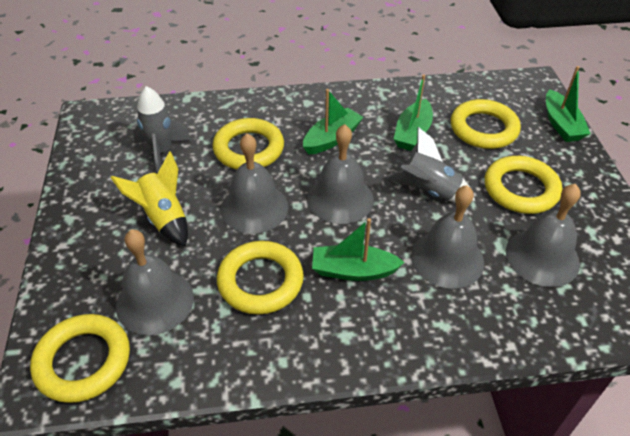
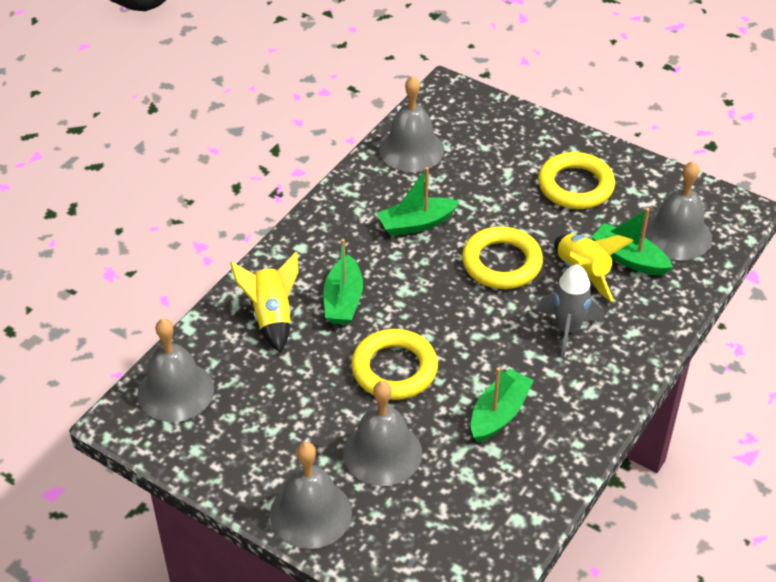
grey rocket: [133,86,191,173] [386,127,475,202] = 2 -> [537,264,604,358] = 1
yellow ring: [30,314,130,403] [212,118,284,169] [217,241,304,315] [451,99,521,149] [485,156,562,214] = 5 -> [351,329,438,400] [462,226,543,289] [538,152,615,209] = 3
yellow rocket: [110,151,188,247] = 1 -> [230,252,299,352] [554,234,633,302] = 2

